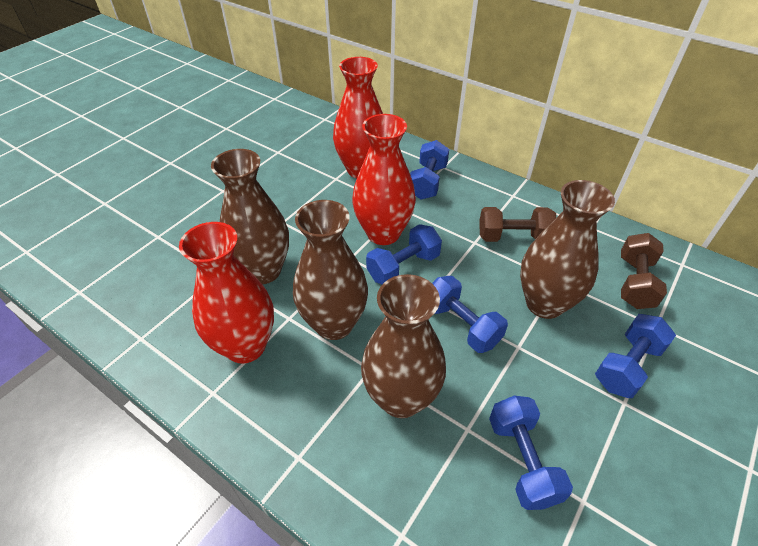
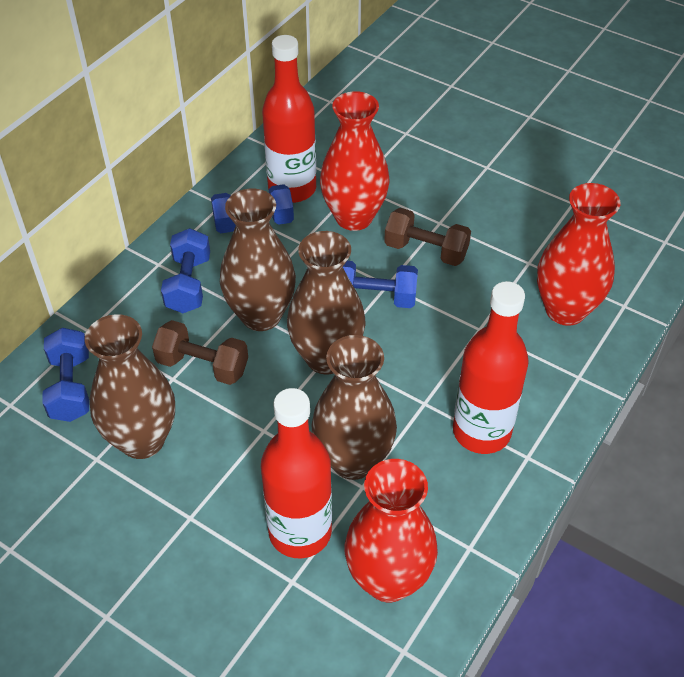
blue dumbbell: [366,224,442,284] [410,140,449,200] [432,276,508,353] [489,396,573,510] [595,314,676,398] = 5 -> [42,328,89,422] [161,228,210,313] [211,184,294,233] [343,261,418,308] = 4
red bottle: none = 0 -> [261,388,332,558] [262,35,316,203] [453,281,529,454] = 3

